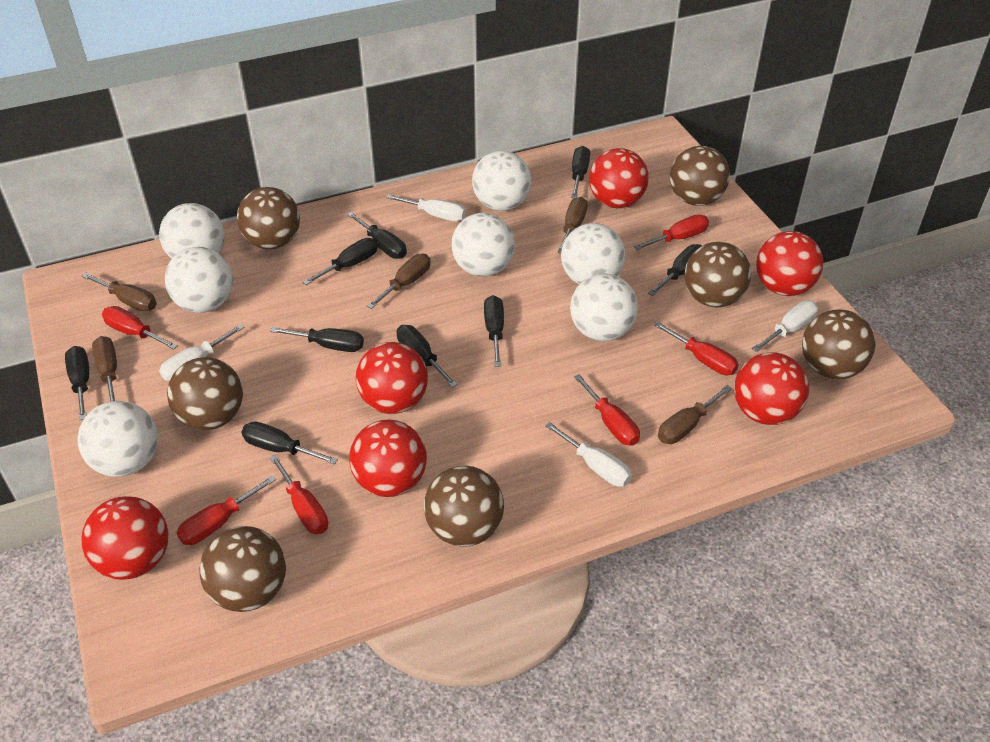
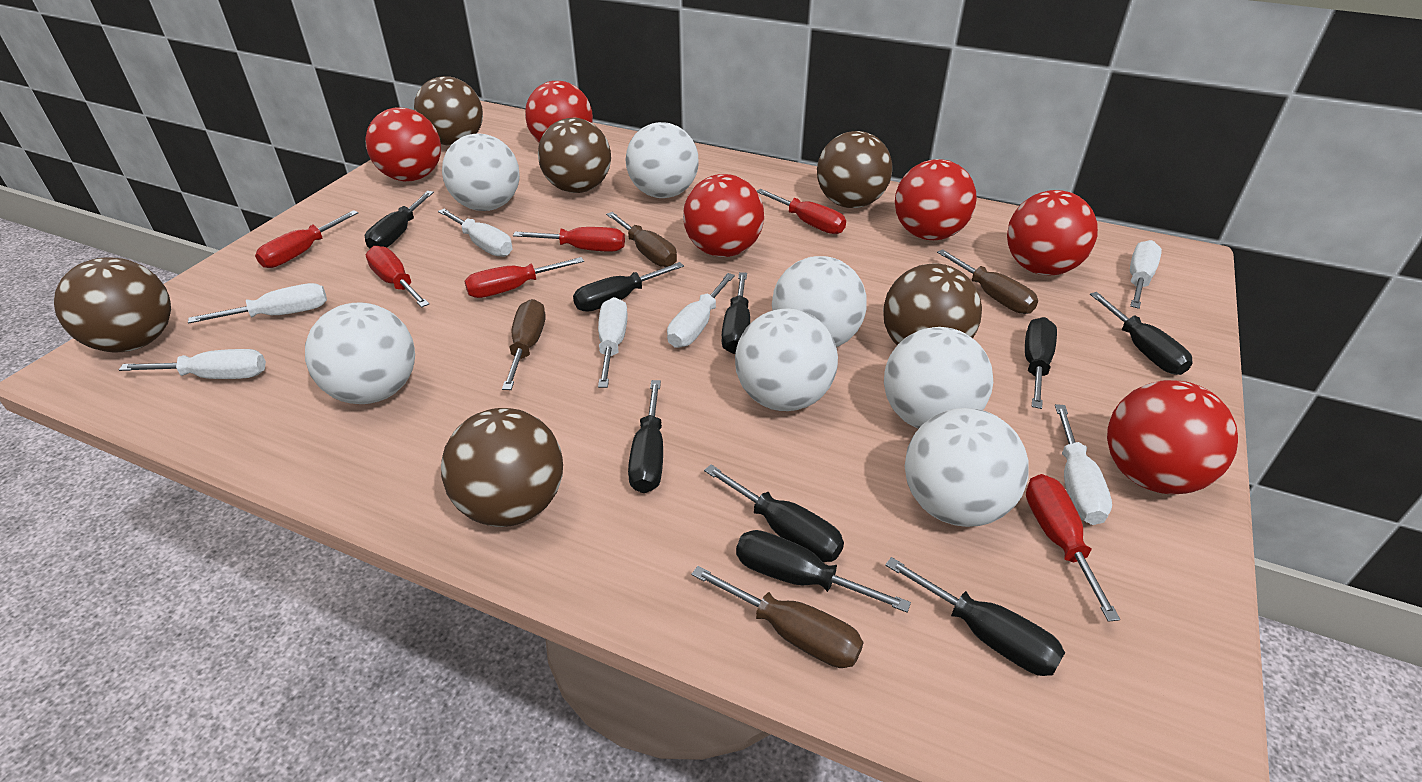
brown ball: [167,357,243,430] [199,526,286,612] [237,187,300,249] [424,466,504,547] [670,146,730,206] [684,242,751,307] [802,309,876,379] = 7 -> [54,258,171,353] [414,76,483,146] [441,408,563,527] [538,118,611,193] [817,131,892,208] [883,264,982,345] = 6
brown screwdriver: [82,273,157,312] [92,336,117,402] [367,253,431,309] [557,197,588,254] [658,385,732,444] = 5 -> [502,299,545,390] [606,212,677,267] [691,566,864,668] [937,249,1038,314] = 4
white screwdriver: [159,324,245,381] [386,194,466,221] [545,422,632,487] [752,301,818,352] = 4 -> [119,349,266,379] [188,283,327,324] [438,209,512,257] [598,297,628,388] [667,273,735,348] [1055,404,1112,525] [1130,240,1162,309] = 7

